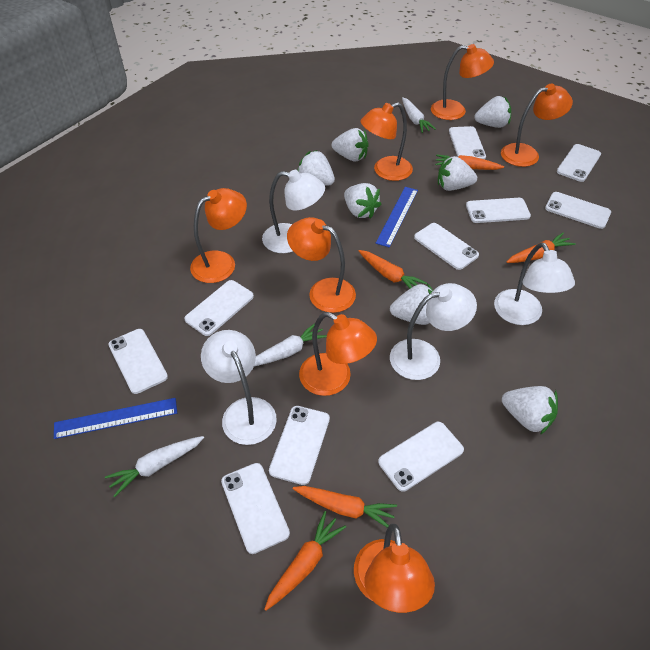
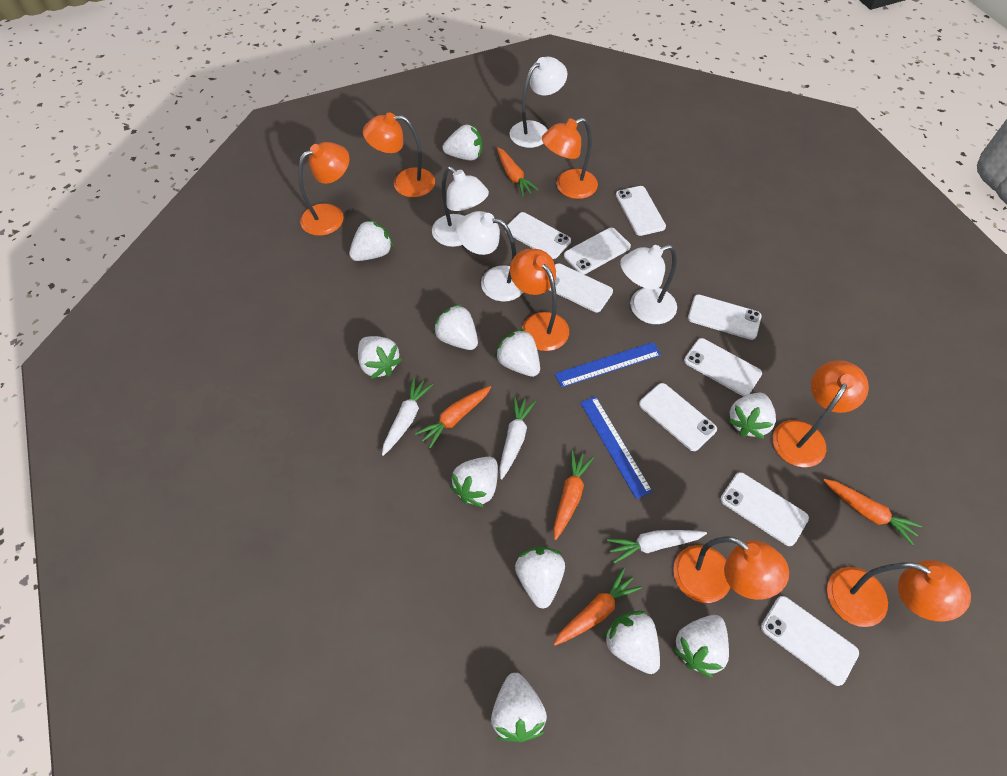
white phone: [108,329,168,394] [184,280,254,336] [221,463,290,554] [269,406,330,485] [378,422,464,492] [414,223,479,270] [449,126,486,159] [466,198,531,223] [545,192,611,229] [557,144,601,182] = 10 -> [505,212,571,259] [549,263,613,312] [564,228,631,274] [616,186,666,236] [639,383,717,451] [684,338,762,396] [688,294,762,340] [720,472,809,546] [761,596,859,686] = 9
white strawberry: [297,150,335,186] [332,128,369,161] [344,183,381,219] [390,283,433,325] [438,156,477,191] [475,96,511,128] [502,386,558,435] = 7 -> [349,219,393,261] [358,336,402,379] [433,304,478,350] [442,125,482,160] [450,457,498,507] [491,673,547,742] [495,328,540,377] [515,547,565,609] [603,611,660,674] [672,615,729,678] [727,393,776,439] = 11

